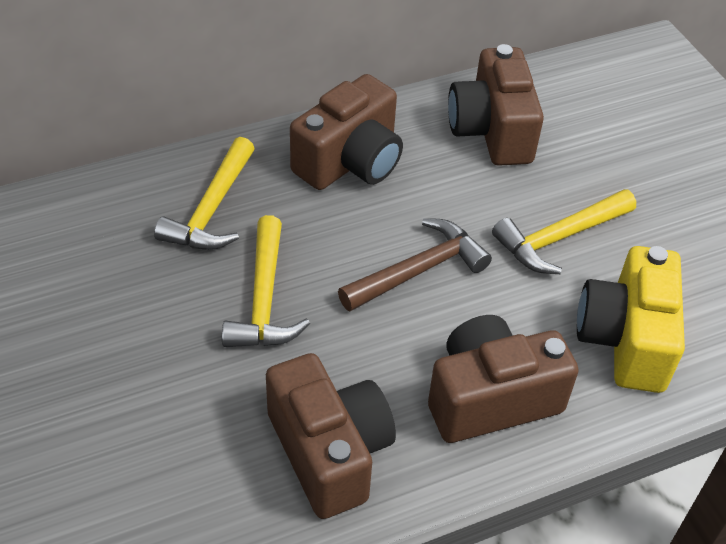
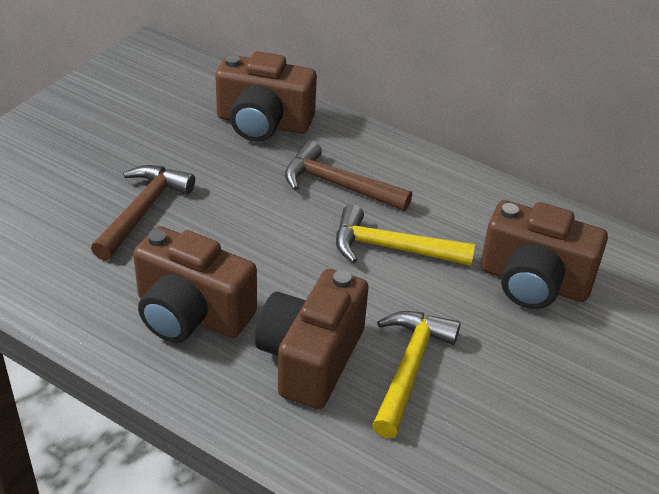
brown hammer: [338,218,492,311] = 1 -> [91,165,195,261] [285,140,412,211] = 2
yellow camera: [577,246,685,393] = 1 -> none = 0
yellow hammer: [154,137,255,250] [222,215,310,347] [492,189,636,274] = 3 -> [336,204,475,266] [372,311,461,438] = 2

